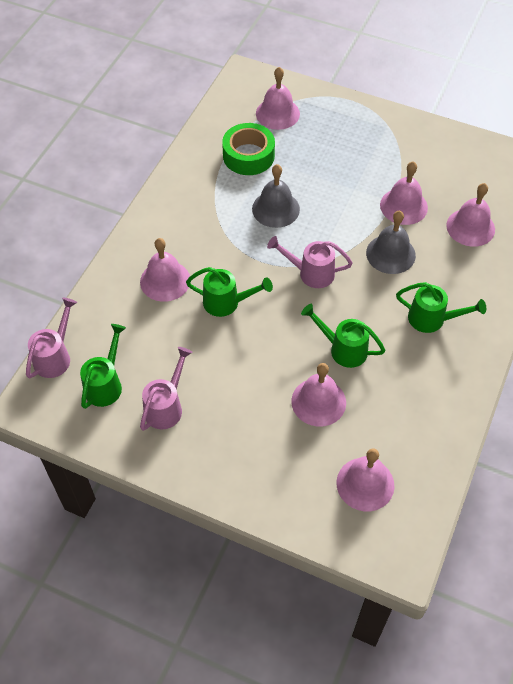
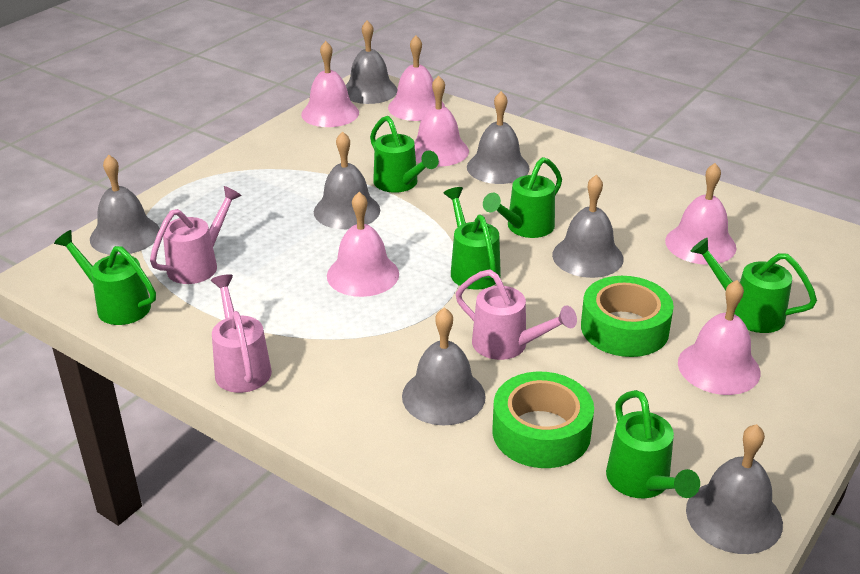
green tape: [222,123,275,175] = 1 -> [493,372,594,468] [581,276,674,357] = 2
green watering can: [80,324,126,409] [186,267,273,317] [301,304,385,368] [396,282,486,333] = 4 -> [54,230,156,325] [370,116,439,193] [444,187,501,289] [483,157,562,238] [606,390,700,499] [690,238,817,333] = 6
grey bell: [252,164,300,228] [366,211,416,274] = 2 -> [90,155,160,255] [314,131,380,229] [346,20,397,104] [402,307,486,426] [467,91,530,184] [552,175,624,278] [686,424,783,554] = 7

